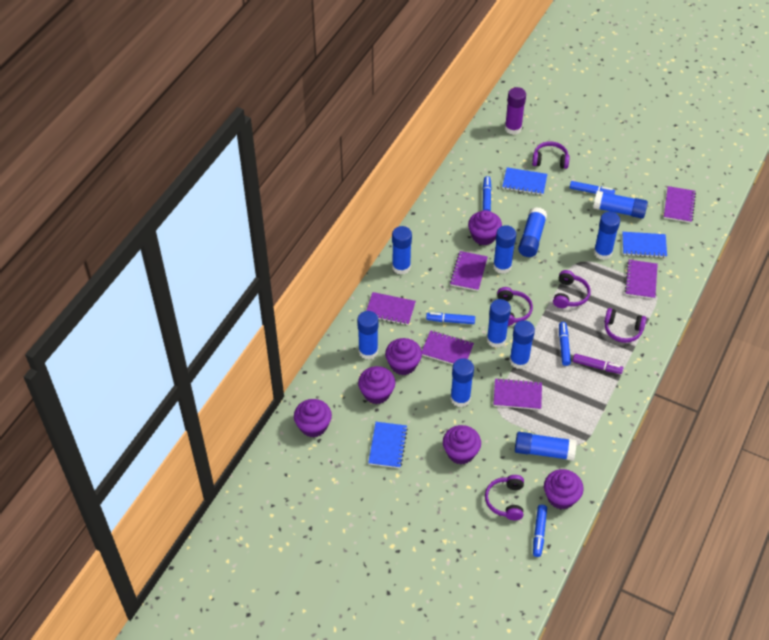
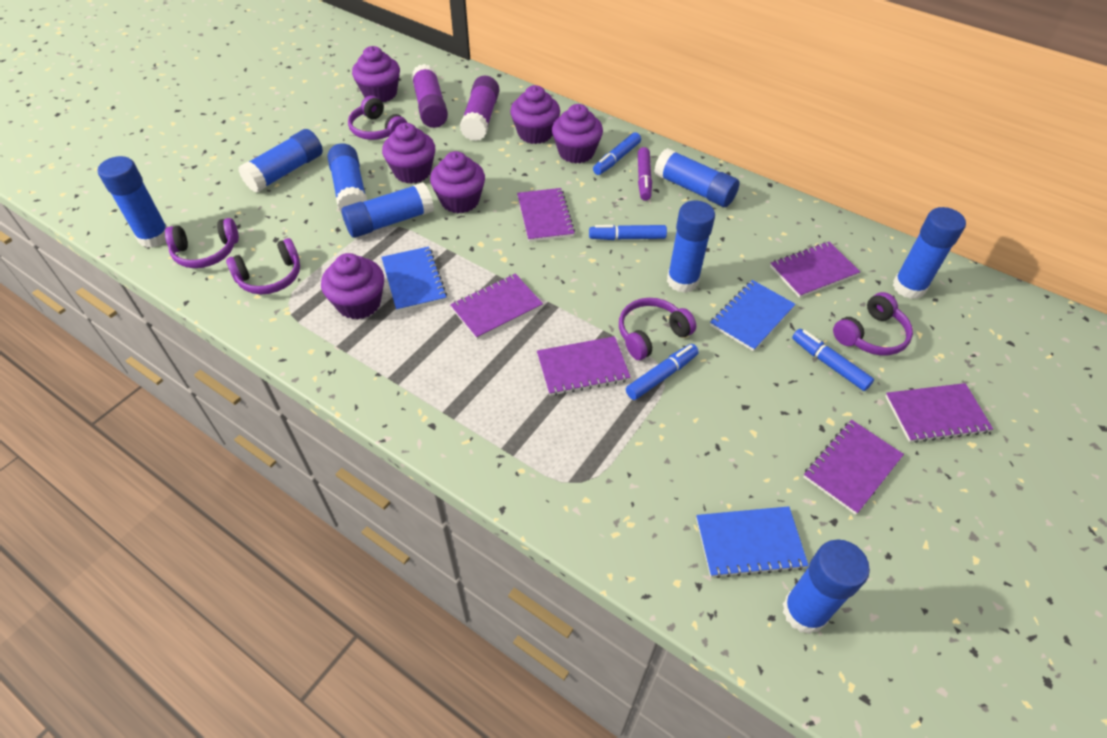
blue glue stick: [357,311,378,360] [392,226,412,274] [450,358,474,407] [487,299,511,348] [493,225,516,274] [510,320,535,369] [515,432,577,461] [518,207,547,257] [593,191,648,219] [594,212,620,260] = 10 -> [98,156,167,248] [238,129,323,193] [328,143,367,214] [341,182,434,238] [654,148,740,207] [667,201,715,293] [783,540,870,634] [893,207,966,299] = 8
blue marker: [426,312,475,324] [483,176,492,212] [533,505,547,557] [559,322,571,366] [570,181,615,194] = 5 -> [589,225,667,240] [593,132,641,175] [626,344,699,400] [792,329,874,391] = 4
purple glue stick: [505,87,526,135] = 1 -> [411,64,448,128] [460,76,499,141] = 2

